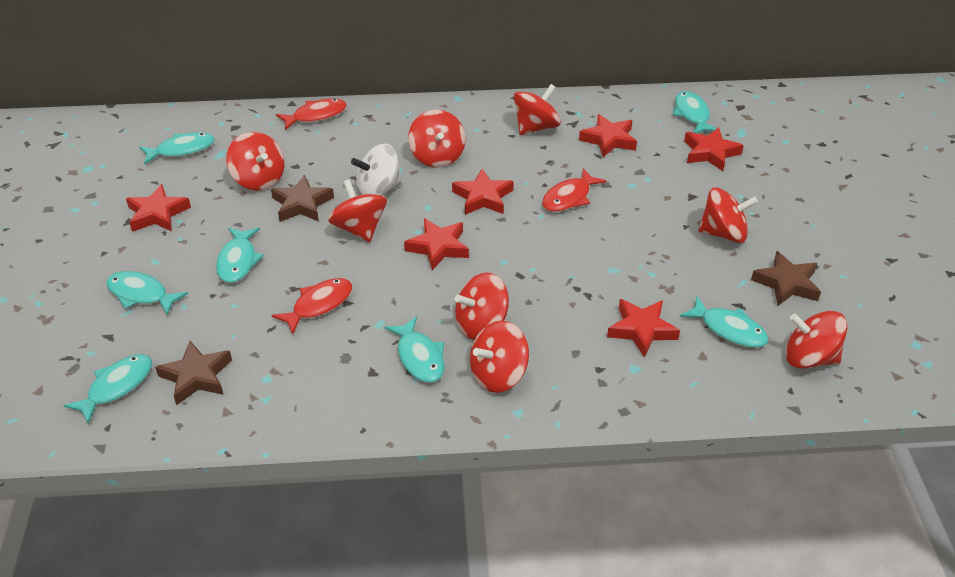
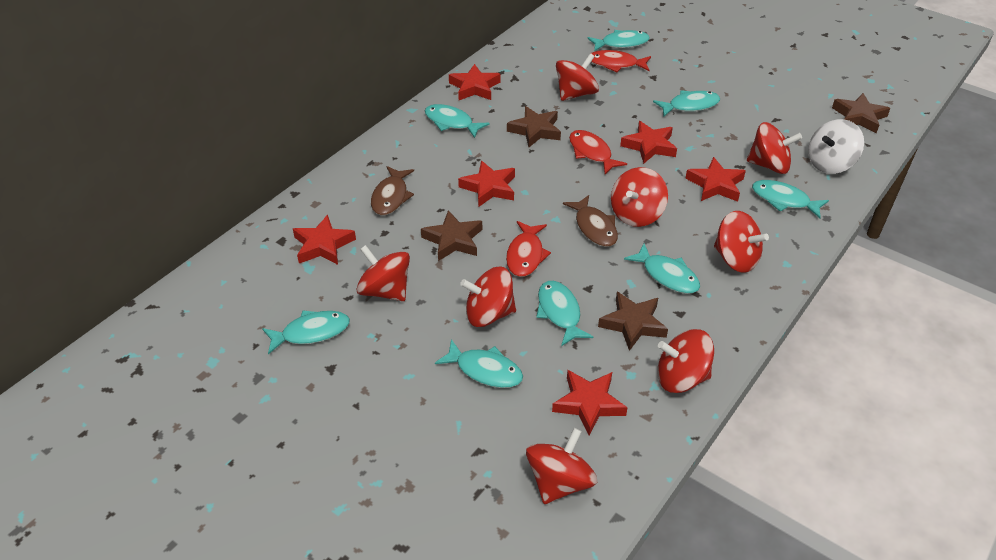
brown fish: none = 0 -> [371,166,414,215] [563,195,618,247] = 2
brown star: [155,341,232,405] [271,175,334,222] [751,251,821,306] = 3 -> [421,210,482,261] [507,106,561,147] [598,292,668,351] [832,93,890,133] = 4
turquoise fish: [63,354,152,424] [106,271,188,315] [139,132,215,165] [216,228,264,283] [384,316,445,383] [673,91,717,133] [680,296,769,348] = 7 -> [262,310,350,354] [425,104,490,138] [435,339,523,388] [536,281,593,346] [587,30,650,51] [624,244,700,294] [653,90,720,117] [752,180,829,218] = 8

